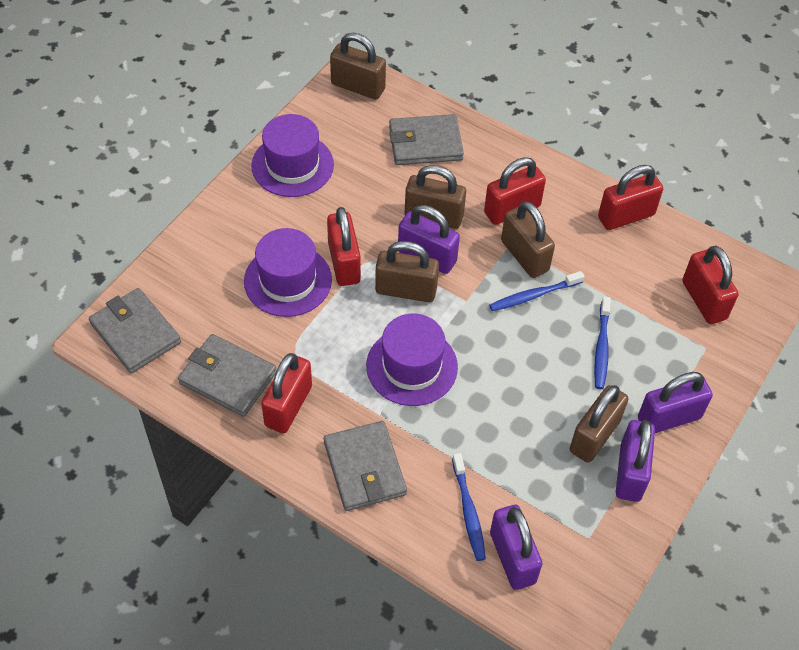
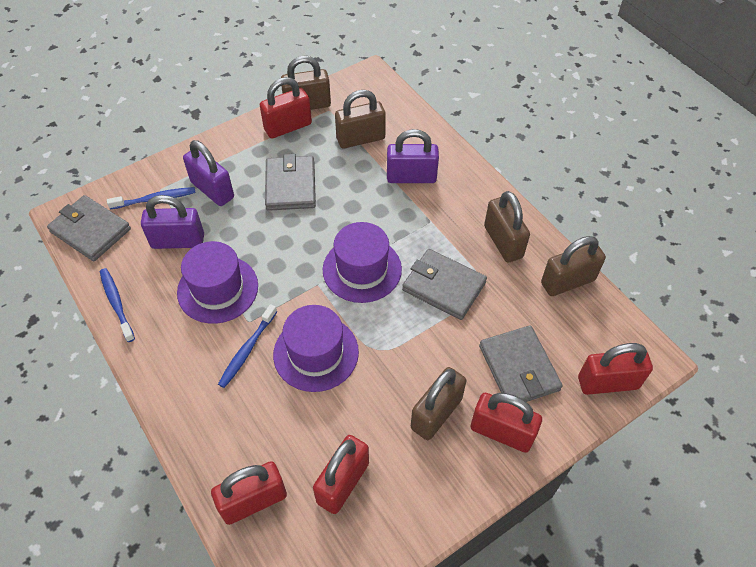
purple padlock: [398,205,460,274] [490,505,542,590] [616,420,655,502] [638,372,713,433] = 4 -> [141,195,204,249] [183,140,234,206] [387,129,439,183] = 3

